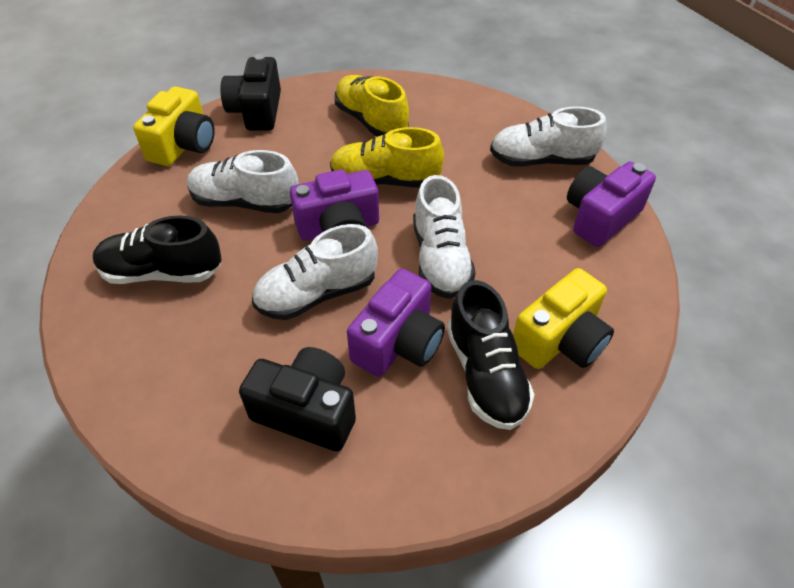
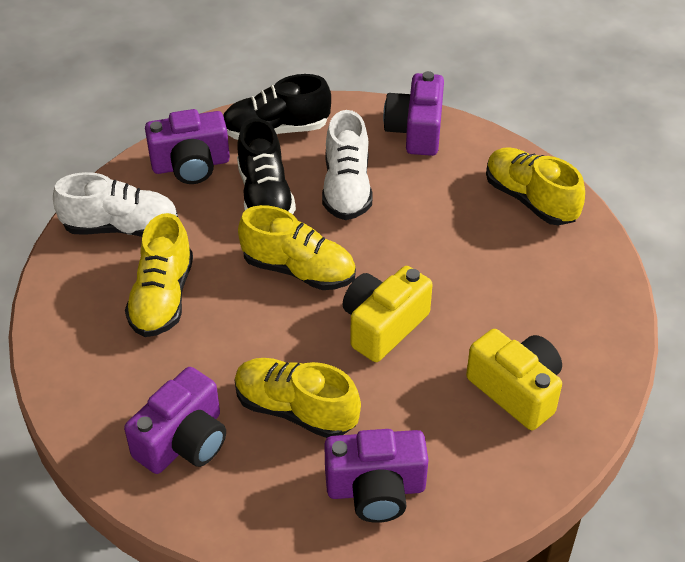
black camera: [221,54,281,131] [239,347,356,452] = 2 -> none = 0
purple camera: [290,169,379,241] [347,269,445,377] [567,162,656,247] = 3 -> [124,367,226,474] [145,109,230,184] [324,429,429,523] [383,71,444,156] = 4
white shoe: [187,150,299,213] [252,224,378,320] [413,175,476,299] [490,106,607,167] = 4 -> [53,172,178,237] [322,110,373,220] = 2
yellow shoe: [330,127,444,188] [335,75,409,137] = 2 -> [125,213,193,337] [235,358,361,438] [238,205,356,290] [486,147,585,225] = 4

